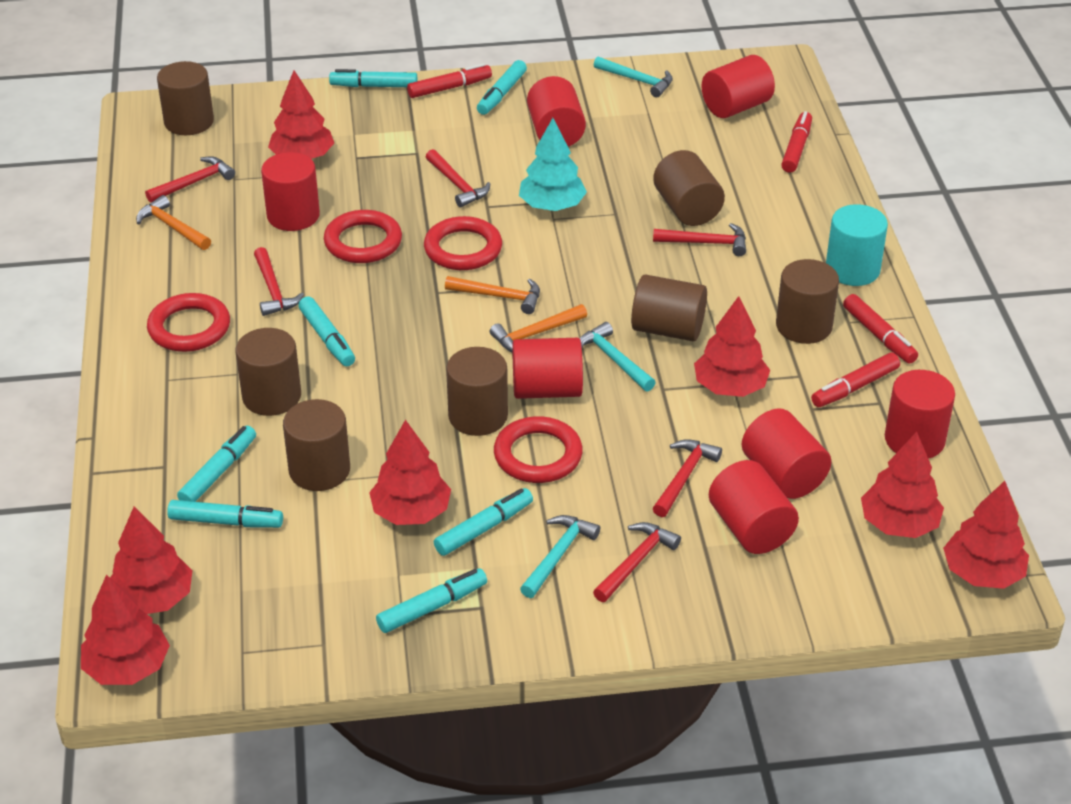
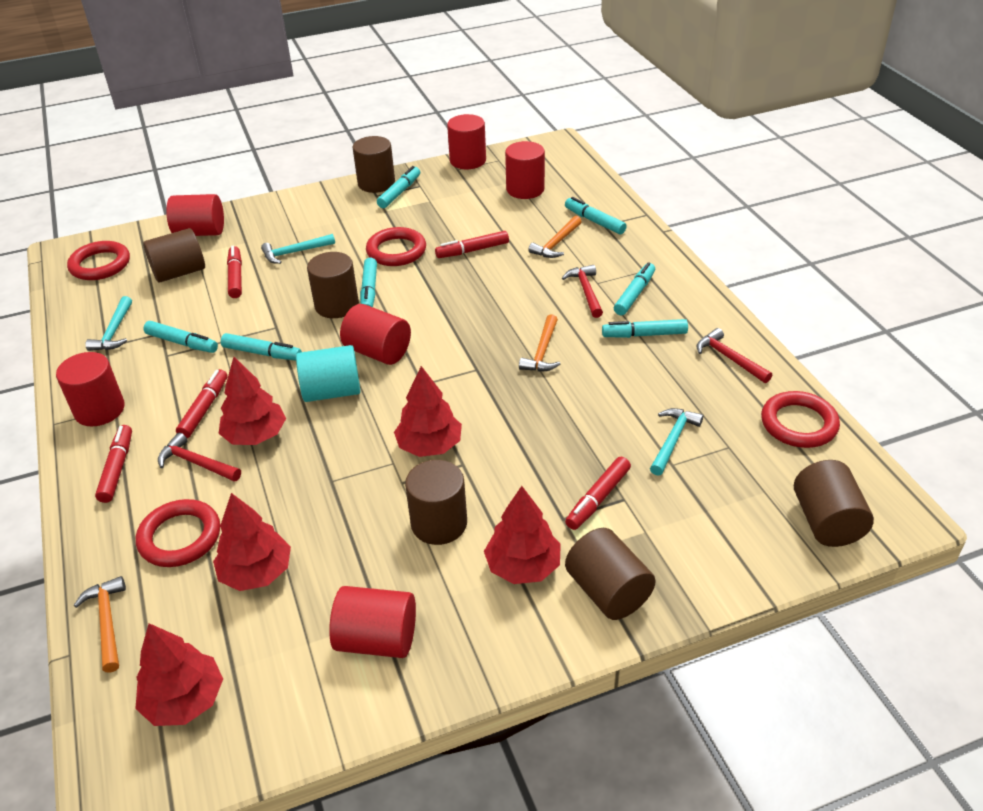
brown cylinder: [157,61,214,135] [235,328,301,416] [283,399,350,491] [446,347,508,436] [631,275,707,341] [653,150,725,226] [776,259,839,344] = 7 -> [143,228,205,283] [307,252,359,318] [352,136,395,193] [405,460,467,545] [565,528,656,620] [794,460,874,547] = 6
red cylinder: [261,152,320,231] [512,338,583,399] [527,76,586,147] [701,55,775,118] [709,460,799,554] [742,409,831,499] [885,370,955,459] = 7 -> [56,352,125,426] [166,194,224,236] [329,586,416,658] [340,304,411,365] [447,114,486,169] [505,141,545,199] = 6
red hammer: [145,156,235,203] [254,247,304,316] [426,149,490,207] [593,522,681,602] [653,223,746,256] [653,439,722,517] = 6 -> [158,433,241,482] [562,265,603,318] [696,328,772,383] = 3
red marker: [407,63,492,98] [781,111,812,173] [811,353,900,407] [843,294,918,364] = 4 -> [95,425,132,503] [176,369,228,438] [227,246,242,298] [435,231,509,258] [565,457,631,530] = 5
red tree: [81,575,170,685] [110,507,193,614] [268,71,334,159] [369,420,451,525] [694,296,770,397] [861,432,944,538] [943,481,1029,589] = 7 -> [135,623,223,726] [213,493,291,591] [219,357,286,445] [394,366,462,457] [484,486,561,584] = 5
turquoise tree: [519,118,587,211] = 1 -> none = 0

